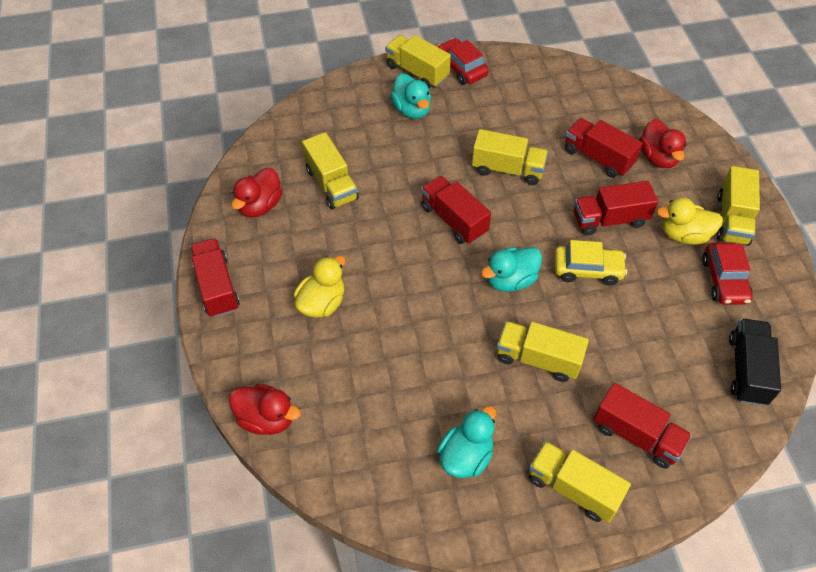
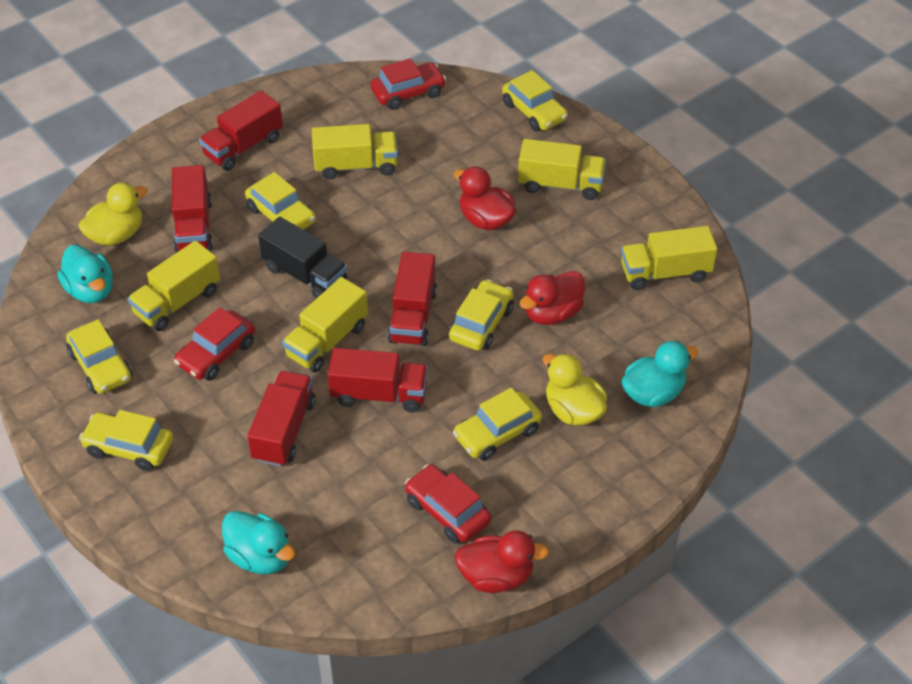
red car: [437,38,489,85] [702,243,753,305] = 2 -> [174,307,255,381] [371,58,446,110] [405,464,491,544] = 3
yellow car: [555,240,627,285] = 1 -> [66,319,133,394] [79,410,173,471] [245,172,316,230] [449,279,514,351] [453,388,542,461] [502,70,568,132] = 6
yellow truck: [302,132,359,210] [385,35,451,89] [472,129,548,185] [497,321,589,382] [529,441,631,522] [717,166,760,246] = 6 -> [128,241,220,331] [282,277,368,373] [312,124,398,179] [518,139,606,200] [621,226,718,290] = 5

